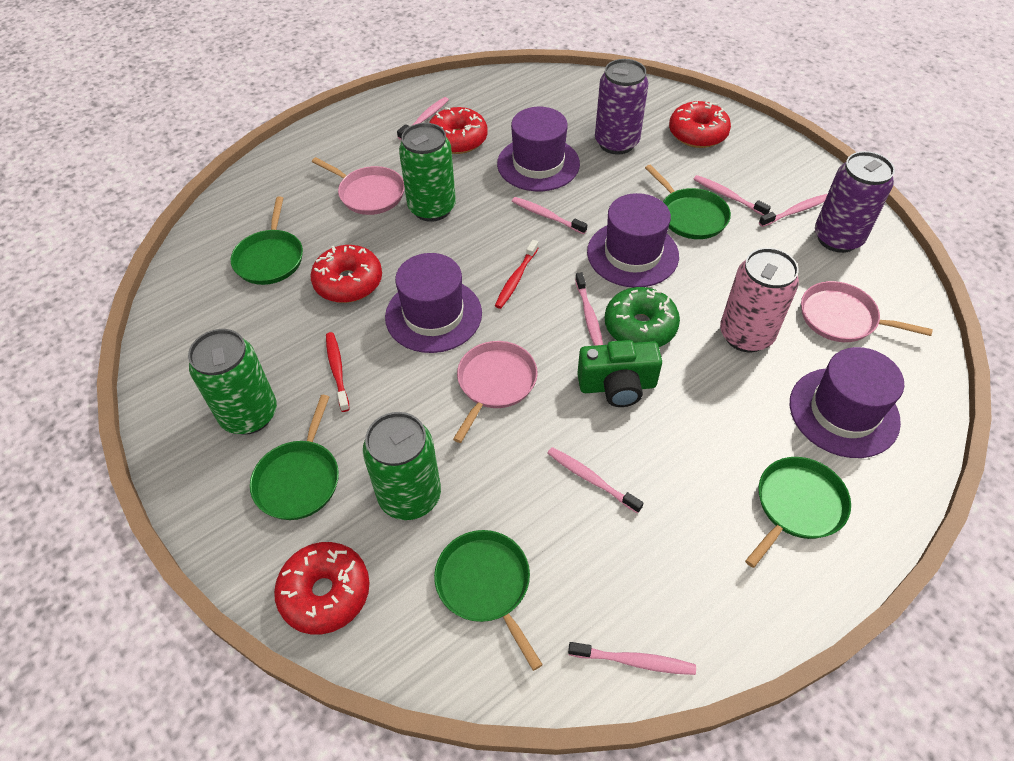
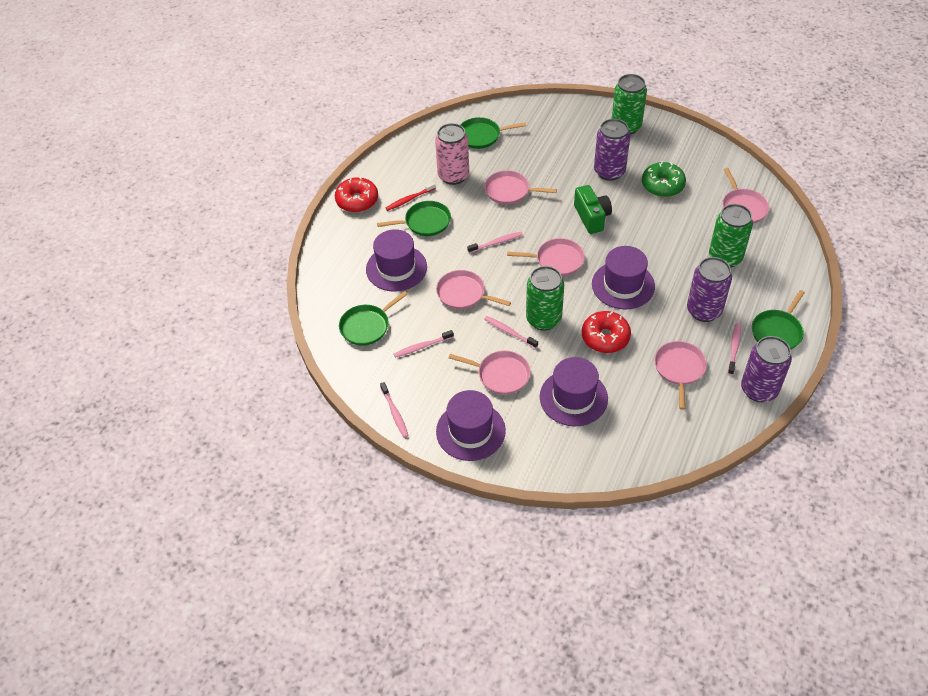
green pan: [231,197,303,285] [250,395,339,520] [434,530,543,671] [645,165,731,239] [745,457,851,568] = 5 -> [339,291,408,346] [377,201,451,236] [460,117,526,149] [752,290,805,349] = 4
pink pan: [312,157,405,215] [453,341,538,443] [801,281,933,342] = 3 -> [436,270,511,309] [449,351,531,394] [484,170,557,204] [507,238,585,276] [654,341,707,410] [722,168,769,224] = 6
pink toothbrush: [397,97,449,140] [512,197,587,234] [548,447,644,513] [568,642,696,675] [575,272,603,346] [694,175,771,215] [759,194,827,227] = 7 -> [380,382,409,438] [394,330,454,358] [467,232,523,253] [484,316,538,348] [728,323,741,375] = 5
purple can: [595,59,648,155] [815,151,895,253] = 2 -> [594,119,630,181] [687,257,732,322] [741,336,792,402] = 3
red donut: [274,542,370,635] [310,245,382,303] [429,107,487,154] [669,101,731,148] = 4 -> [335,177,378,212] [582,311,631,353] = 2
red toothbrush: [326,332,350,412] [495,240,538,309] = 2 -> [386,182,436,211] = 1

